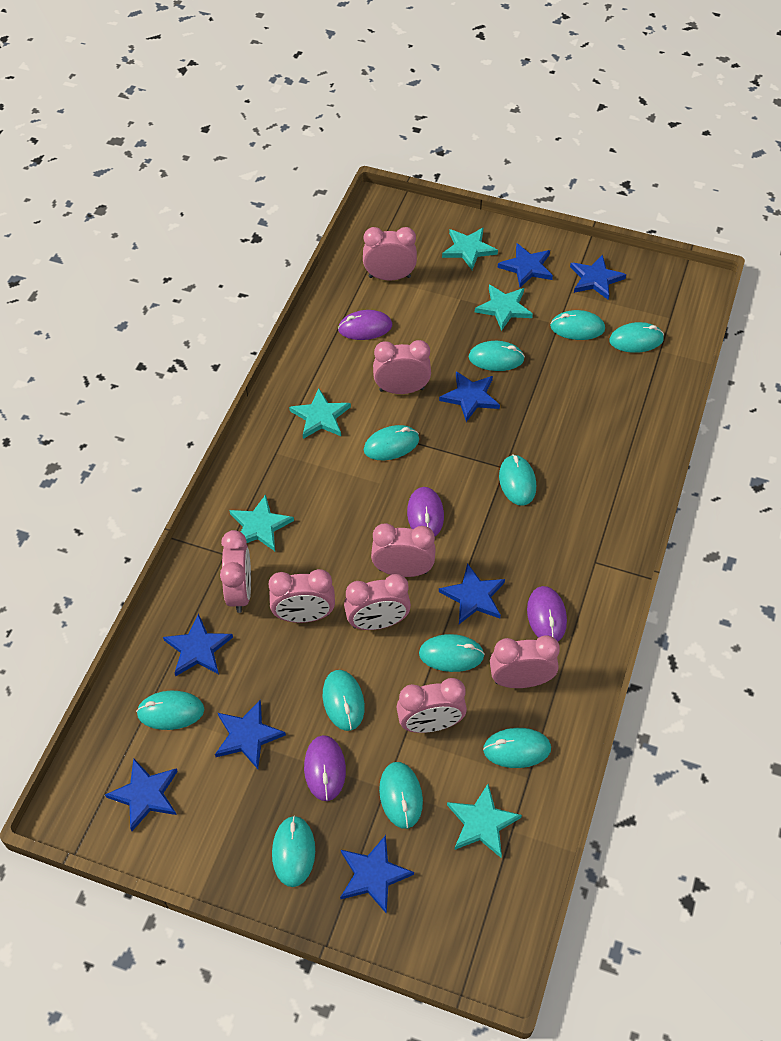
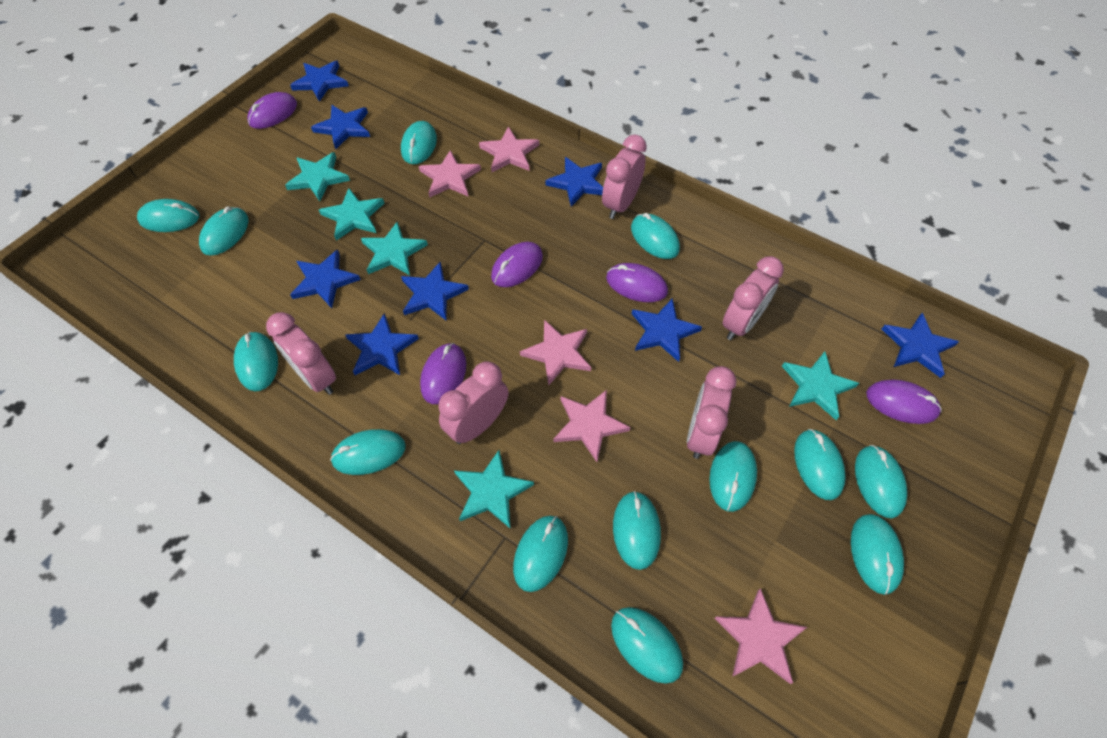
pink clock: [220,530,251,613] [268,569,335,623] [344,574,411,630] [363,227,417,281] [371,523,436,577] [373,340,431,394] [396,678,467,733] [490,635,560,688] = 8 -> [266,312,336,395] [438,361,508,444] [602,134,647,219] [687,366,737,459] [722,256,784,340] = 5
pink star: none = 0 -> [419,150,481,198] [479,126,539,172] [520,320,591,386] [553,390,630,462] [715,588,807,684] = 5
purple mouse: [304,735,346,801] [338,310,392,340] [407,487,444,537] [527,586,567,642] = 4 -> [247,92,297,129] [420,343,466,404] [491,242,543,287] [606,263,668,302] [866,380,942,424] = 5
turquoise mouse: [136,691,204,730] [272,816,315,887] [323,670,365,731] [364,425,419,460] [379,762,423,829] [419,634,485,672] [469,341,525,371] [483,728,551,768] [499,454,536,506] [550,310,605,340] [609,322,664,353] = 11 -> [137,199,199,232] [199,207,249,256] [234,332,278,391] [330,429,406,475] [401,121,437,164] [513,516,568,592] [611,607,683,684] [613,491,661,570] [631,213,680,259] [709,441,757,512] [794,429,846,500] [851,514,904,595] [855,445,907,519] = 13

